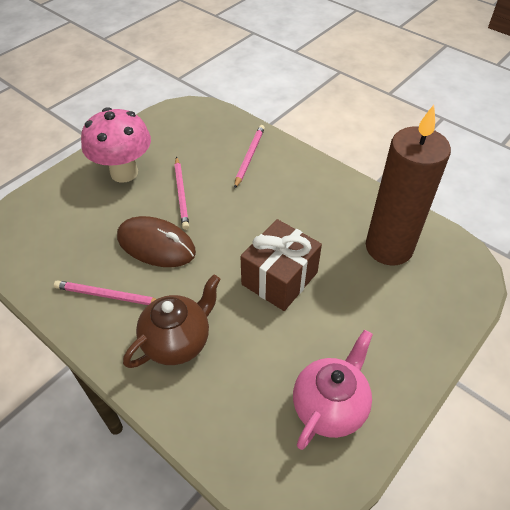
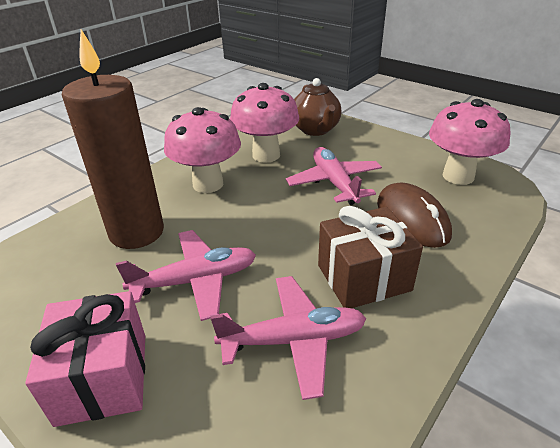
pink gift: none = 0 -> [25,291,145,427] = 1
pink mushroom: [81,107,151,183] = 1 -> [164,107,241,193] [230,83,299,163] [429,99,510,185] = 3
pink pencil: [54,280,156,305] [174,157,189,230] [234,125,265,189] = 3 -> none = 0
pink plane: none = 0 -> [116,230,256,321] [211,276,366,400] [286,147,382,205] = 3
pink teapot: [293,330,373,450] = 1 -> none = 0

